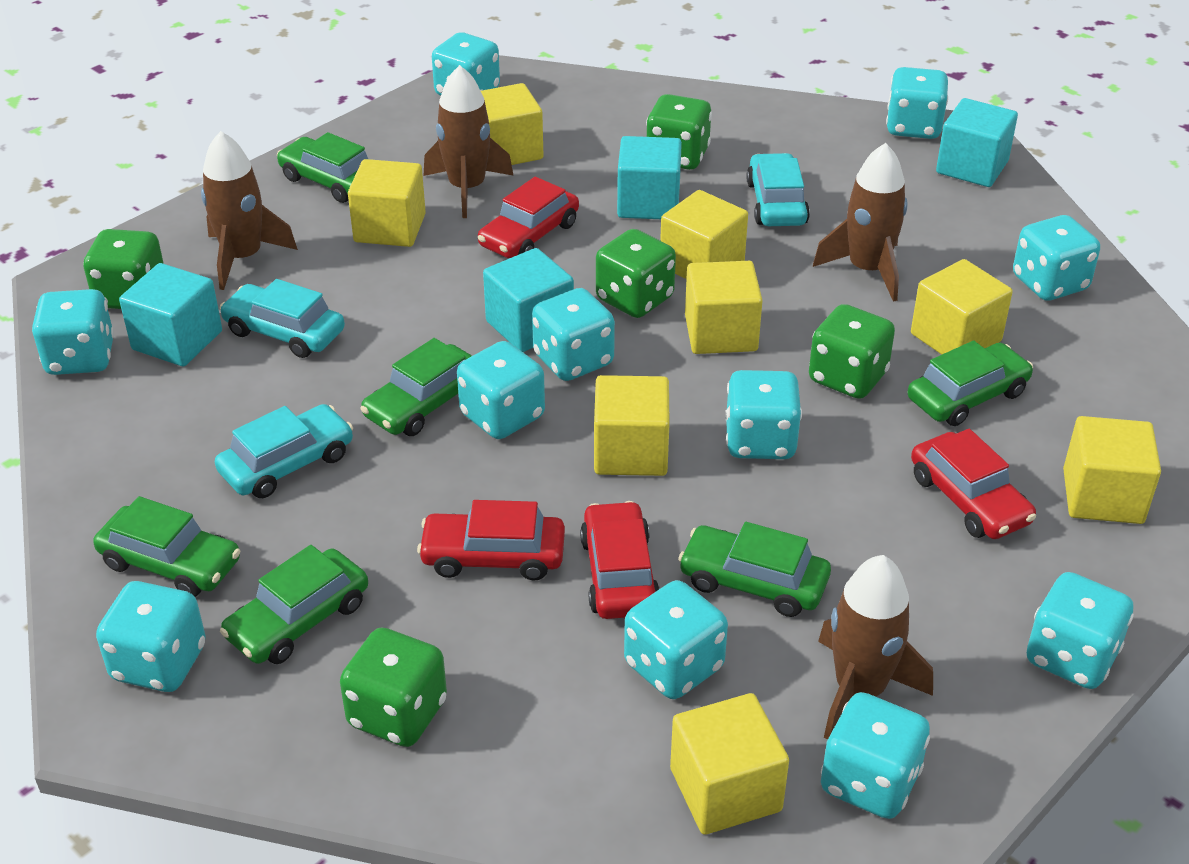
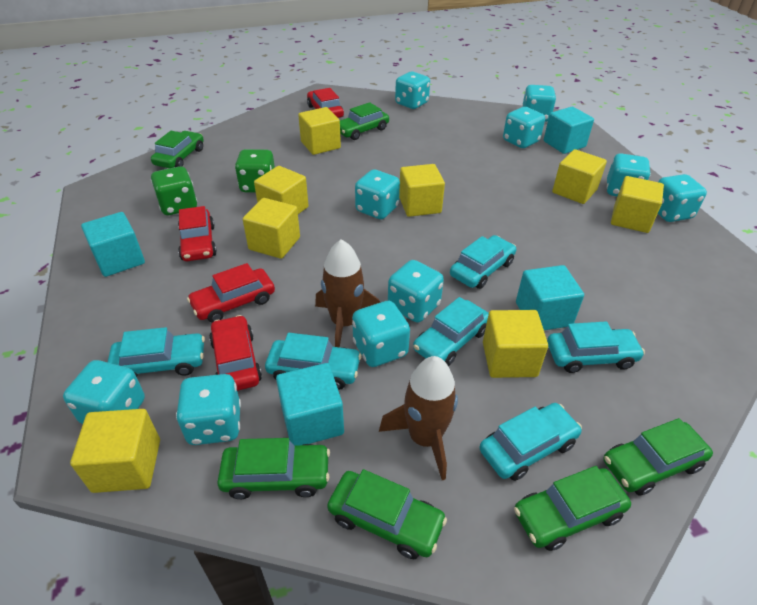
brown rocket: [201,131,298,290] [424,65,514,218] [813,143,908,302] [818,555,933,740] = 4 -> [315,239,380,347] [379,356,458,480] = 2
green dice: [83,229,164,309] [340,628,447,747] [596,229,676,318] [646,94,712,170] [809,304,895,399] = 5 -> [151,166,197,215] [235,149,275,193] = 2
turquoise car: [215,404,353,498] [220,279,345,358] [746,153,810,226] = 3 -> [108,327,205,377] [265,333,362,390] [413,297,489,366] [450,235,516,289] [479,403,582,481] [547,321,645,373] = 6
turquoise dice: [32,289,115,375] [96,581,206,692] [432,32,500,96] [457,341,545,439] [532,288,615,381] [624,580,728,699] [725,370,802,459] [821,692,930,819] [886,67,948,139] [1013,215,1100,301] [1027,572,1134,689] = 11 -> [63,360,145,424] [176,374,241,445] [352,301,410,367] [355,169,400,219] [388,260,444,323] [395,72,430,109] [503,107,545,148] [522,85,556,122] [606,153,651,196] [658,174,707,222] = 10

